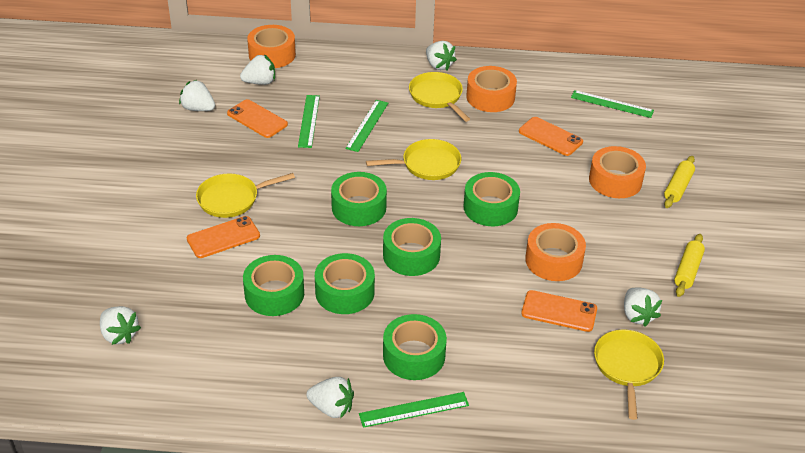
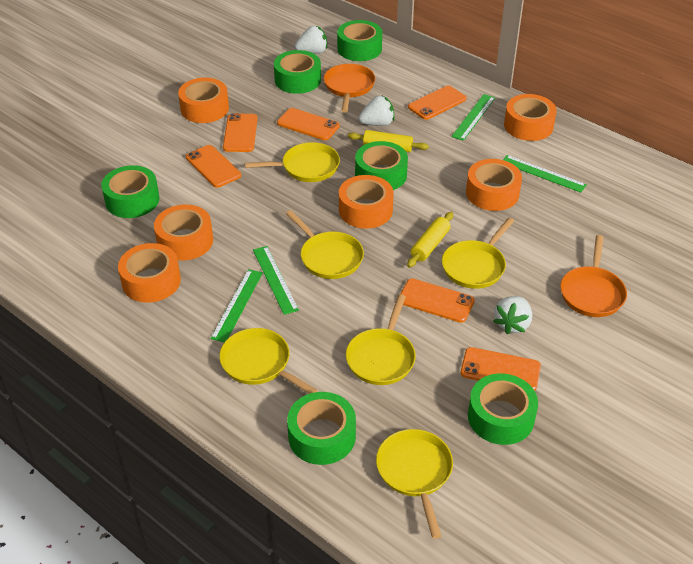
orange pan: none = 0 -> [324,64,375,112] [560,235,627,317] = 2
orange phone: [187,216,260,258] [227,99,288,138] [519,117,583,156] [521,290,597,332] = 4 -> [186,145,241,188] [223,113,258,152] [277,108,340,140] [400,278,475,323] [408,85,467,120] [461,347,541,391] = 6
orange tape: [247,25,296,68] [466,66,517,112] [525,223,586,281] [589,146,646,198] = 4 -> [118,243,181,303] [154,204,213,261] [178,78,229,123] [339,175,393,228] [466,159,522,211] [504,94,557,141] = 6
white strawberry: [100,306,141,345] [179,80,215,111] [240,55,275,85] [306,377,354,419] [426,41,457,70] [624,288,662,327] = 6 -> [295,26,327,54] [359,95,394,126] [493,296,532,334] = 3
yellow pan: [196,173,295,218] [366,139,461,180] [409,72,470,122] [594,330,664,420] = 4 -> [219,328,318,394] [245,142,340,182] [286,210,364,279] [346,294,416,385] [376,429,453,539] [442,218,514,289] = 6

